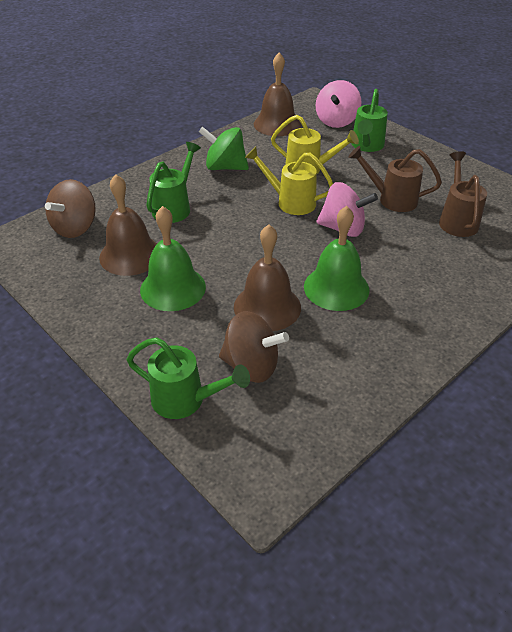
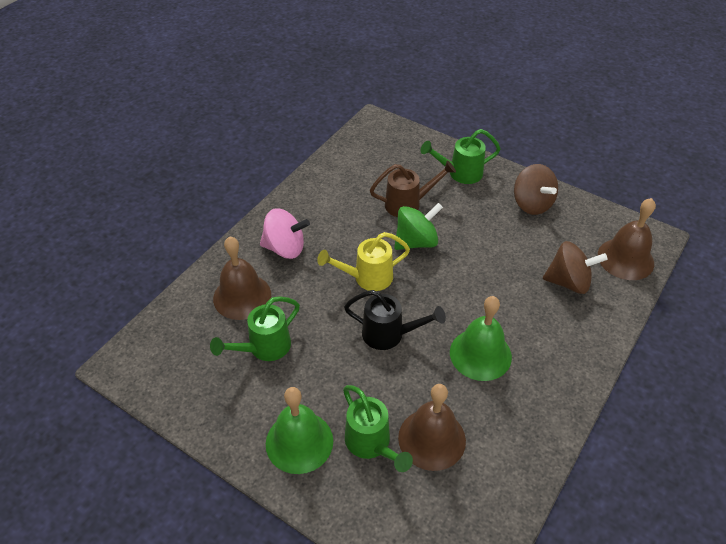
black watering can: none = 0 -> [344,290,446,350] = 1
brown watering can: [348,146,442,212] [439,151,487,237] = 2 -> [370,160,456,217] = 1
pink spinning top: [315,80,362,128] [317,182,378,237] = 2 -> [260,208,310,259] = 1
yellow watering can: [245,147,333,215] [271,115,359,174] = 2 -> [317,232,410,291] = 1

